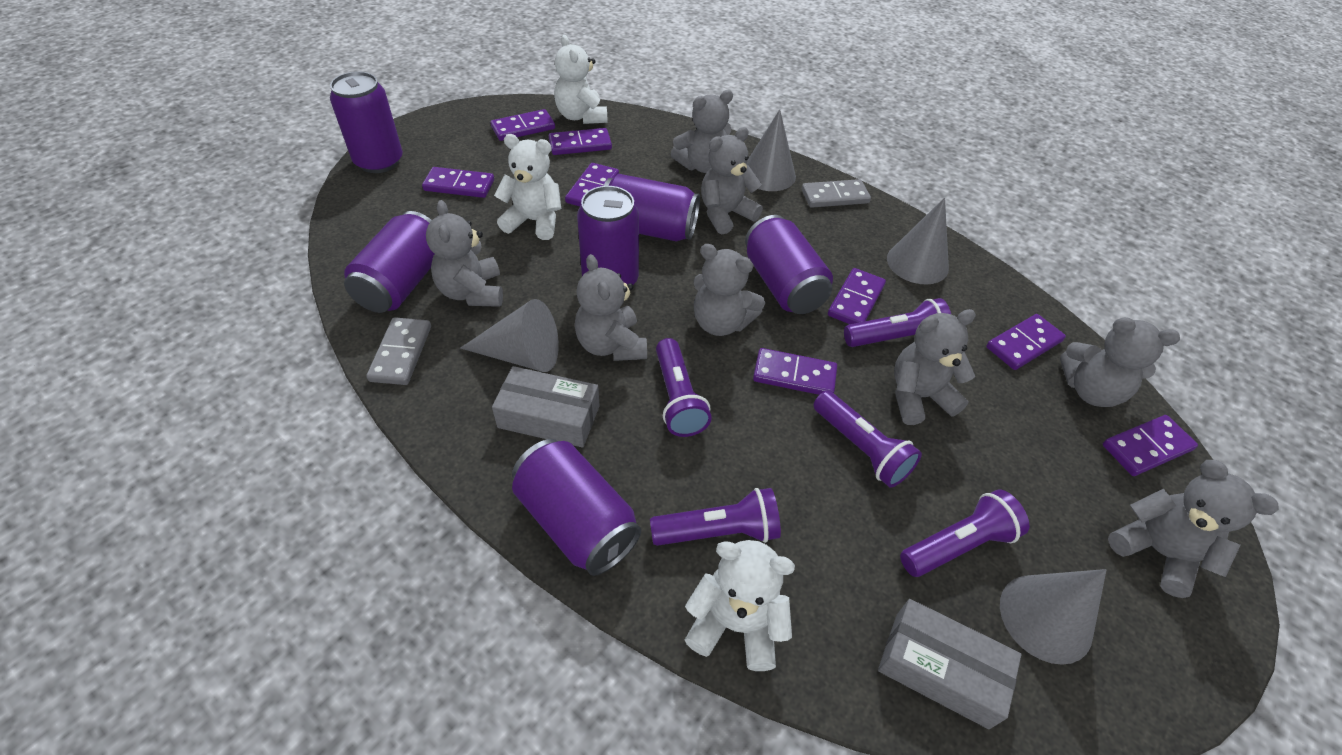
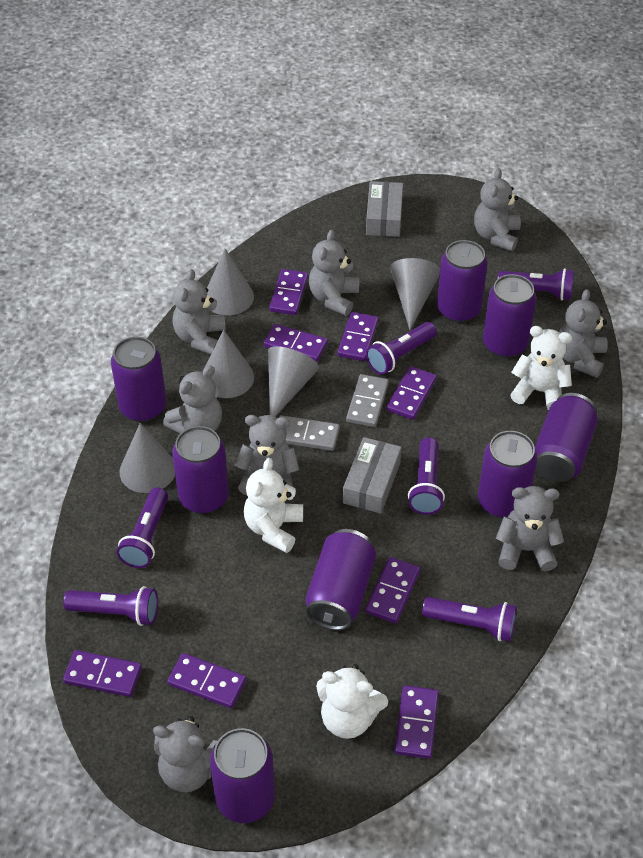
grey cone: [461,299,559,372] [746,109,796,191] [887,198,949,284] [1000,569,1106,665] = 4 -> [119,423,175,493] [203,330,254,398] [207,249,254,315] [268,346,319,417] [390,258,440,330] = 5
purple can: [330,71,403,173] [344,211,434,313] [512,439,641,576] [577,186,639,285] [604,174,700,241] [745,215,833,314] = 6 -> [111,337,167,422] [172,426,229,514] [210,728,275,823] [306,529,376,630] [437,240,488,323] [478,431,537,518] [483,274,537,358] [535,393,598,482] = 8
purple flashlight: [650,488,781,546] [656,338,712,437] [813,391,922,488] [844,298,951,347] [900,489,1029,577] = 5 -> [63,586,158,626] [117,488,168,568] [366,322,437,375] [408,437,445,515] [422,597,517,642] [498,268,574,300] = 6

